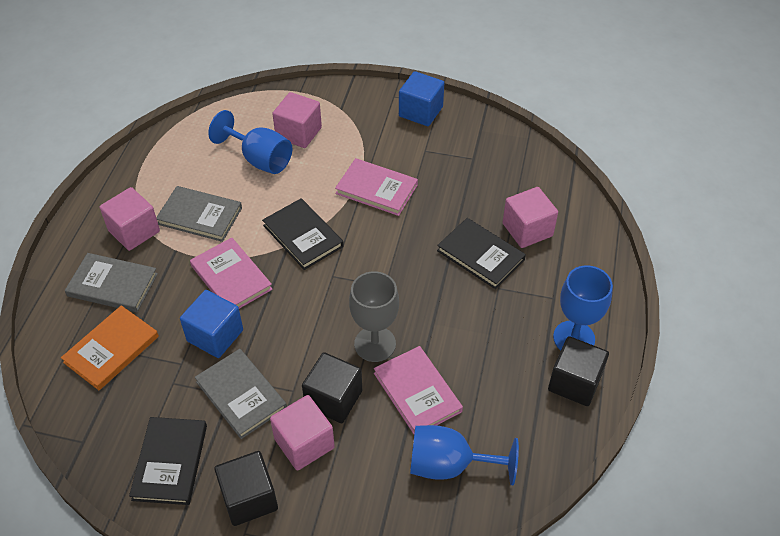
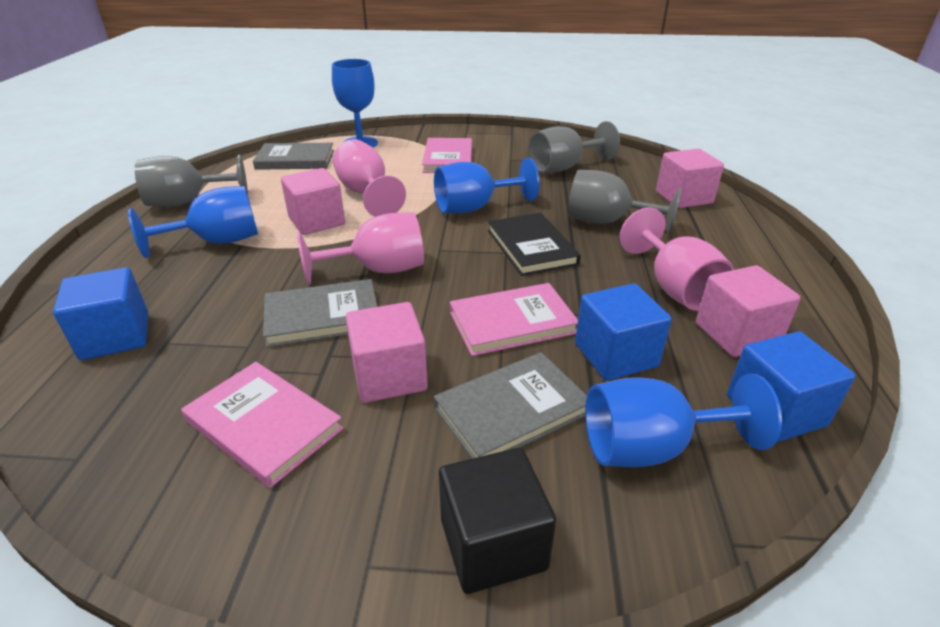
black book: [129,417,207,505] [262,198,344,270] [437,218,526,289] = 3 -> [488,213,581,276] = 1
black cube: [214,451,278,526] [302,352,362,423] [548,336,609,406] = 3 -> [439,448,556,594] = 1
blue cube: [180,290,243,358] [399,71,444,126] = 2 -> [53,267,149,360] [575,283,672,381] [727,332,855,442] = 3
blue goblet: [208,110,292,174] [410,425,519,485] [553,265,613,350] = 3 -> [128,186,258,258] [332,59,378,147] [434,158,539,213] [585,374,782,467] = 4
grey goblet: [349,271,399,362] = 1 -> [135,154,248,207] [529,121,620,173] [568,170,682,235] = 3
orange book: [61,305,159,390] = 1 -> none = 0
pink goblet: none = 0 -> [297,212,424,285] [333,140,406,217] [619,207,735,311] = 3

